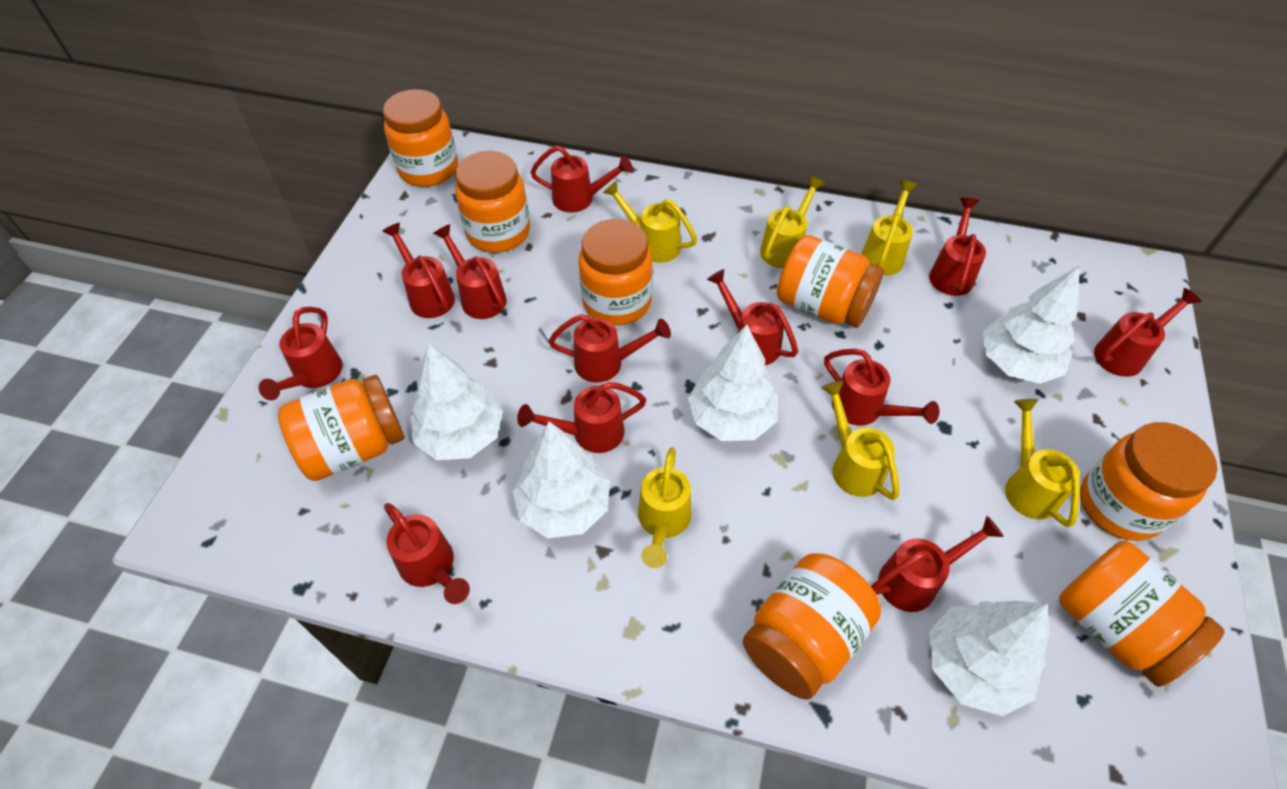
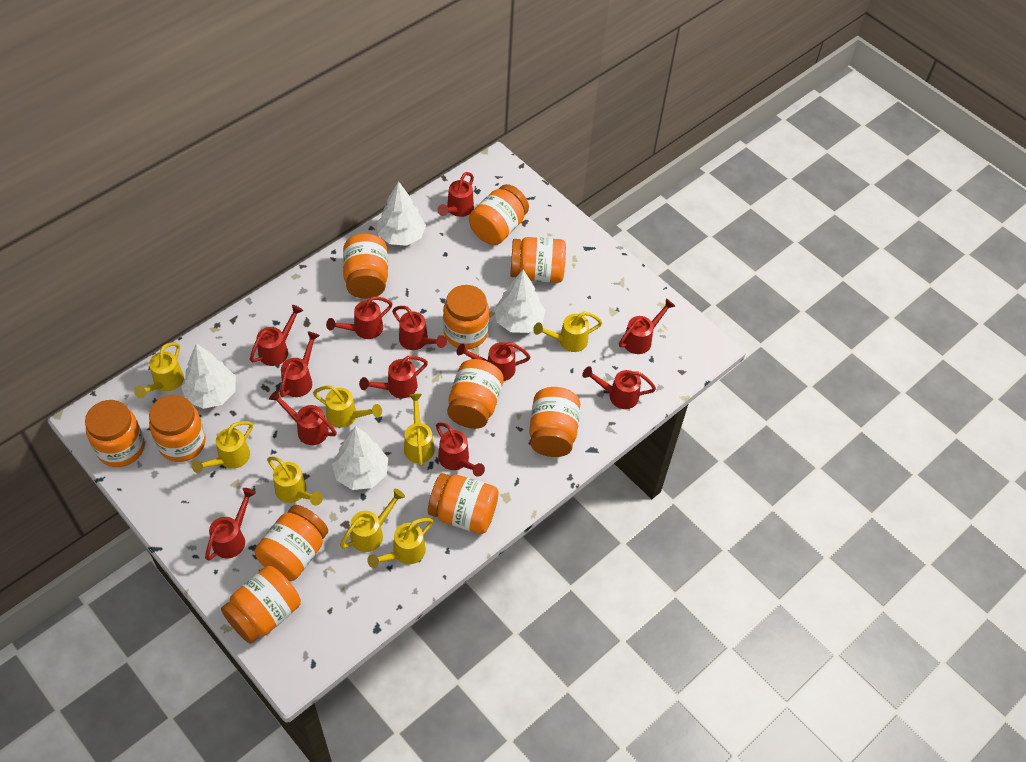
orange jar: [278,375,405,481] [383,89,458,187] [455,151,530,253] [579,219,653,326] [743,553,881,700] [777,235,884,328] [1059,541,1225,687] [1080,422,1218,541] = 8 -> [85,400,145,467] [149,395,206,462] [221,566,301,644] [254,505,328,581] [343,233,388,299] [428,473,499,534] [443,285,489,349] [447,359,504,429] [469,184,529,245] [510,237,566,283] [529,387,580,457] = 11
white tree: [410,343,503,460] [512,422,610,538] [688,325,778,441] [929,601,1049,716] [983,266,1079,384] = 5 -> [181,344,236,409] [332,426,388,490] [377,181,426,246] [494,269,545,333] = 4
yellow watering can: [603,180,697,263] [638,447,691,568] [760,176,825,268] [821,381,899,500] [861,180,918,276] [1005,399,1080,527] = 6 -> [134,342,184,398] [192,421,253,473] [267,456,323,506] [313,385,382,428] [340,489,405,552] [367,518,433,568] [404,394,435,466] [533,311,602,352] = 8

